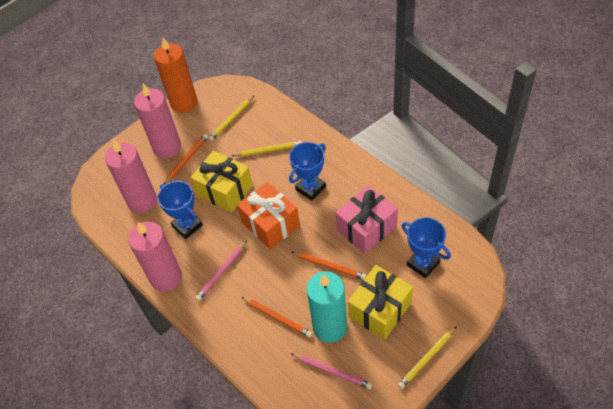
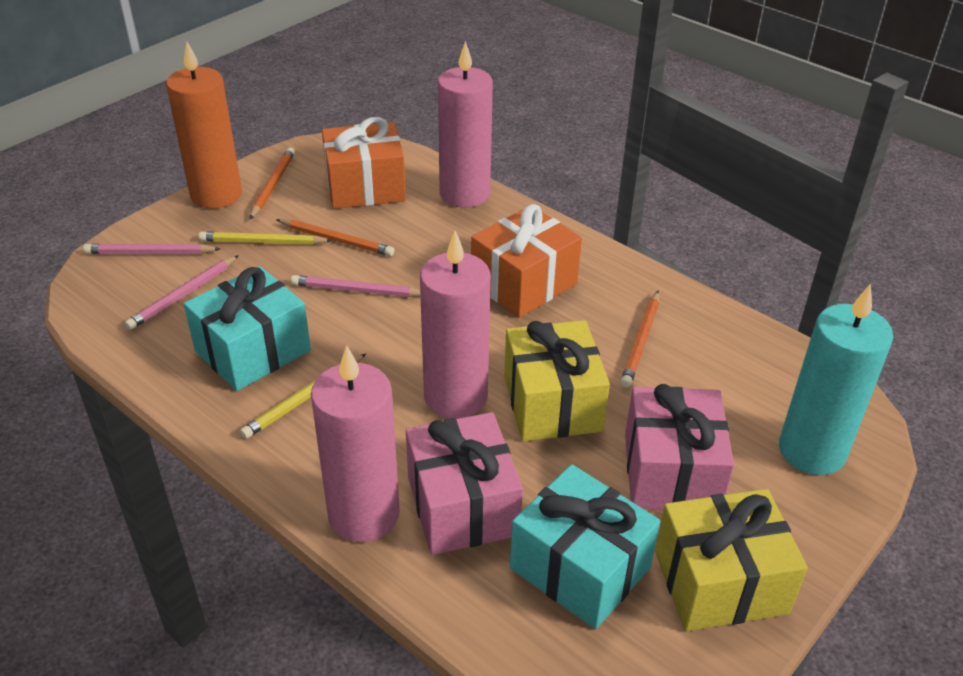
blue trophy: [157,181,203,239] [289,142,326,200] [402,218,451,278] = 3 -> none = 0
orange gift: [237,182,300,249] = 1 -> [322,117,406,209] [471,204,582,318] = 2
pink gift: [336,185,398,254] = 1 -> [406,412,523,555] [625,384,734,510] = 2
pink pencil: [195,240,247,301] [291,353,372,389] = 2 -> [83,244,220,254] [125,255,239,330] [291,275,420,297] = 3
turquoise gift: none = 0 -> [184,266,311,391] [510,464,661,629] = 2
yellow pencil: [208,96,254,141] [232,141,302,157] [398,326,457,389] = 3 -> [198,231,333,245] [240,353,366,439] = 2

